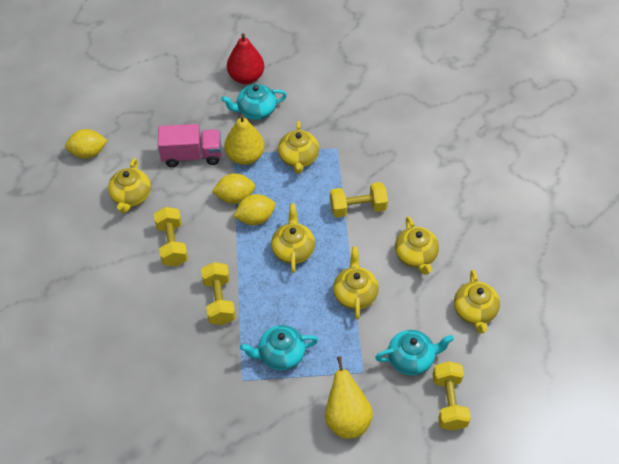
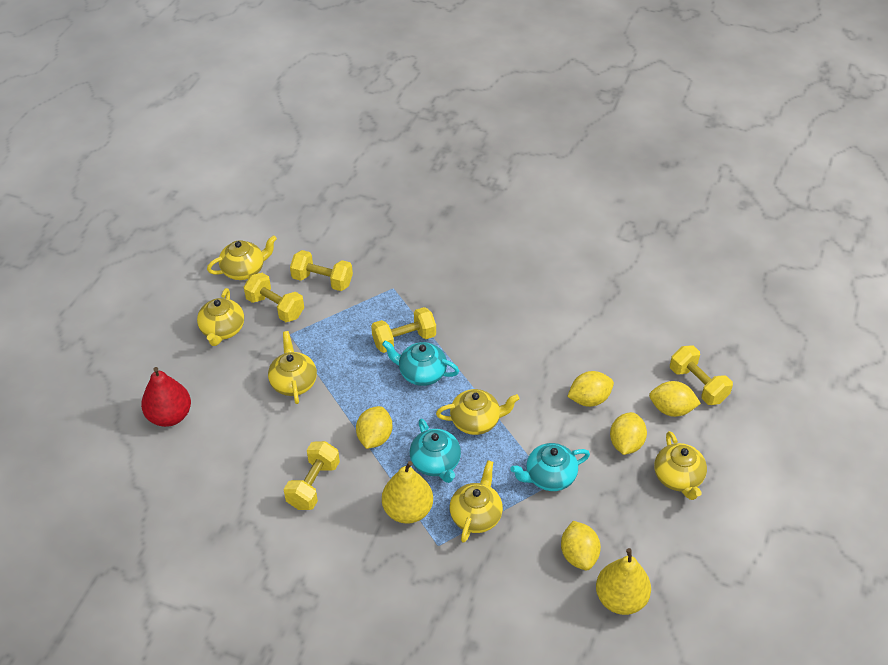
pink truck: [158,124,221,167] = 1 -> none = 0
yellow dumbbell: [154,207,188,266] [201,262,236,325] [330,182,388,218] [433,361,471,431] = 4 -> [244,273,304,322] [284,441,340,510] [290,250,353,291] [371,307,436,353] [670,345,733,405] = 5
yellow lemon: [65,129,108,159] [212,173,255,204] [233,194,276,225] = 3 -> [356,406,392,449] [561,521,601,570] [567,371,614,407] [610,412,647,455] [649,381,701,417] = 5

